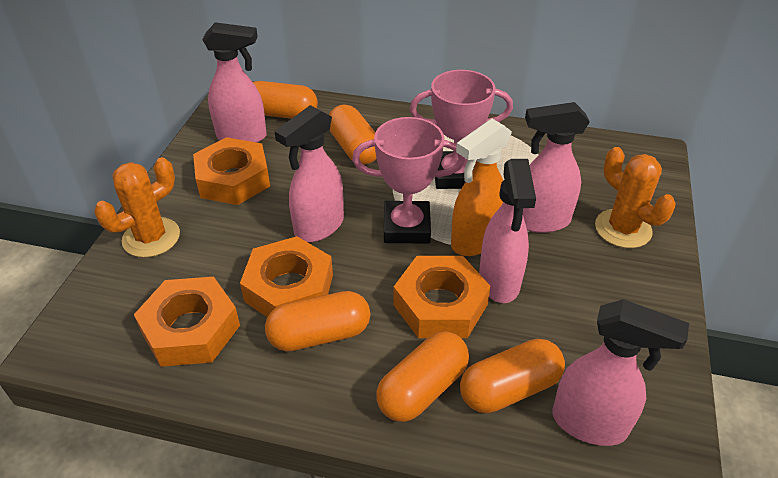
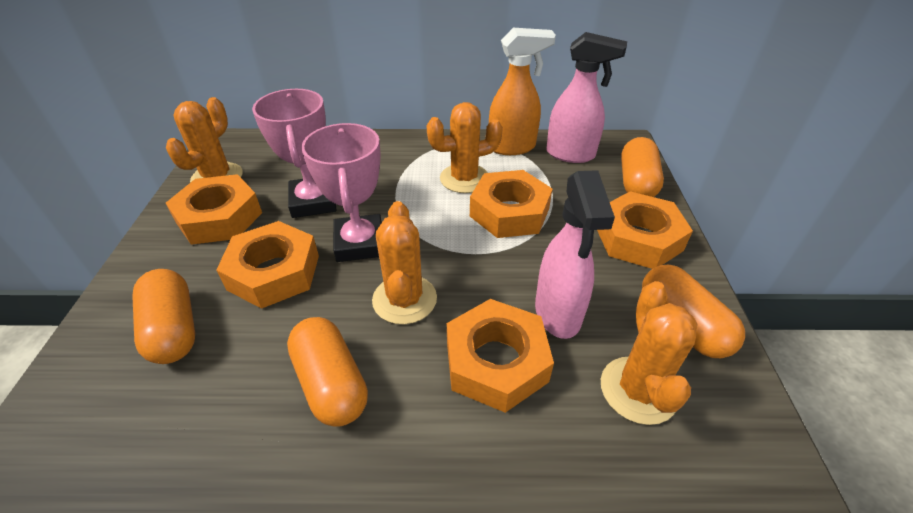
orange cactus: [94,157,180,258] [595,147,676,248] = 2 -> [166,97,243,183] [372,201,437,324] [427,102,503,193] [601,281,697,425] = 4
orange capsule: [253,81,318,119] [265,291,370,351] [329,105,377,165] [376,331,469,422] [460,339,565,413] = 5 -> [132,269,195,364] [287,317,368,427] [621,137,664,197] [642,265,745,358] = 4
orange nut: [134,277,240,367] [193,137,270,205] [240,236,333,317] [393,256,491,338] = 4 -> [166,174,262,245] [216,221,319,309] [447,299,554,413] [470,170,553,238] [597,191,693,269] = 5
pink spray bottle: [202,22,267,143] [274,105,344,242] [479,159,536,303] [523,102,590,233] [552,299,689,446] = 5 -> [535,170,615,339] [546,32,627,163] = 2

